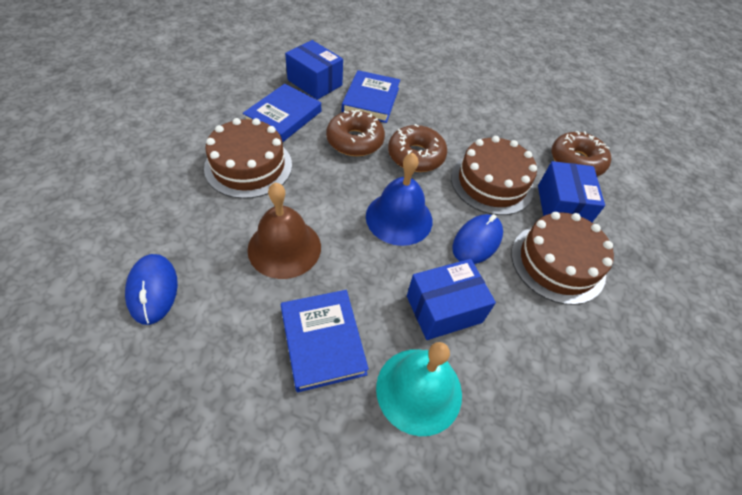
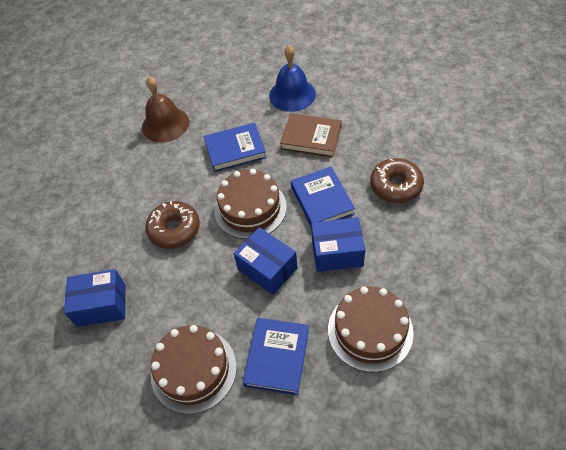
blue mouse: [125,254,178,325] [452,214,503,264] = 2 -> none = 0
brown book: none = 0 -> [280,113,342,158] = 1
brown donut: [326,110,385,156] [388,124,447,172] [552,131,611,176] = 3 -> [145,201,200,249] [370,158,424,203] = 2
turquoise bell: [376,342,462,436] = 1 -> none = 0

